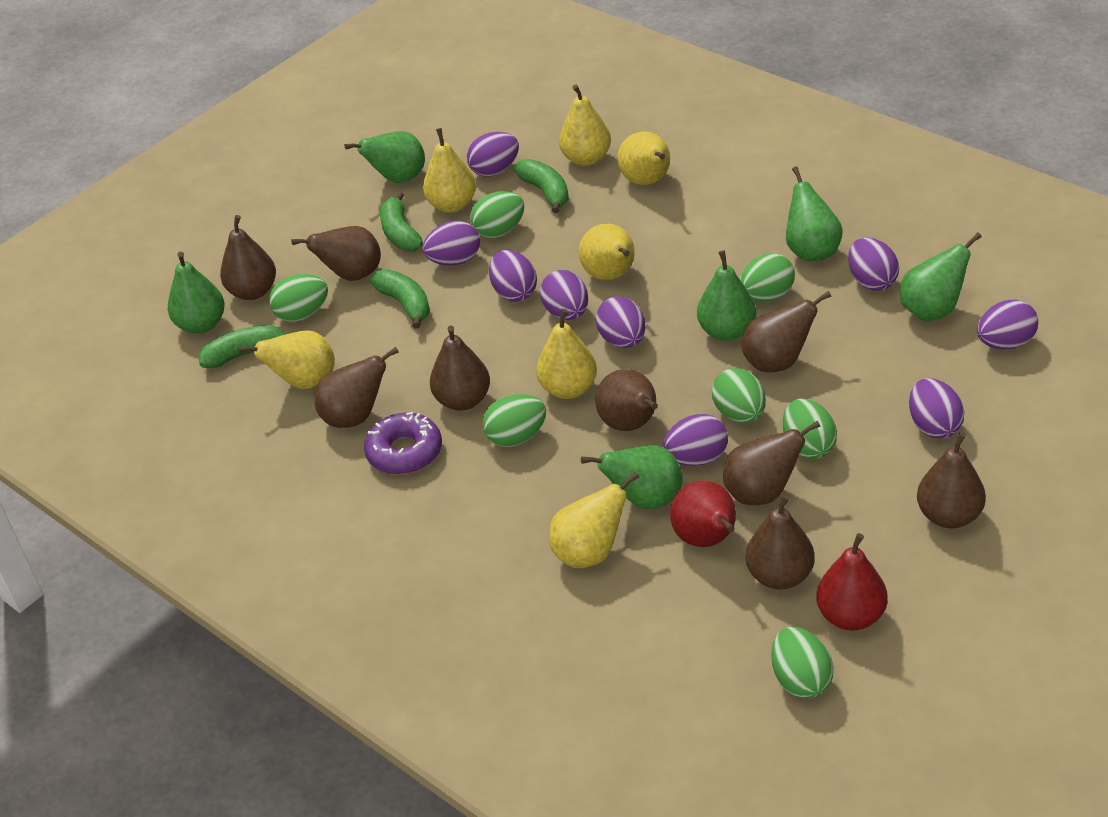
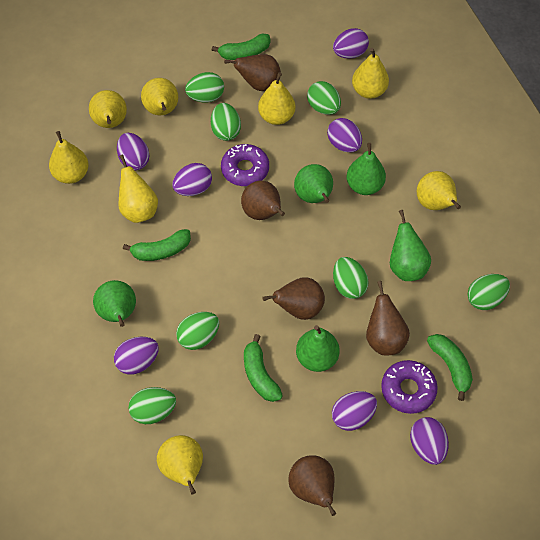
brown pear: [220,215,276,300] [291,226,381,281] [315,347,399,428] [430,326,490,411] [595,369,658,431] [723,420,821,505] [742,291,831,373] [746,494,815,589] [917,432,986,528] = 9 -> [224,54,281,91] [241,180,285,220] [262,277,325,320] [289,455,336,516] [366,281,410,355] = 5
green pear: [168,252,225,334] [344,131,425,183] [581,445,683,510] [697,250,756,341] [786,166,843,262] [900,232,982,321] = 6 -> [93,280,136,327] [294,164,333,203] [296,325,340,372] [346,143,386,195] [390,210,431,281] = 5
purple donut: [364,412,442,475] = 1 -> [221,144,269,186] [381,360,438,414] = 2
purple egg: [423,221,480,266] [467,132,519,177] [489,250,537,302] [540,270,588,320] [596,297,645,348] [663,414,728,466] [848,237,899,291] [909,378,964,439] [977,299,1038,350] = 9 -> [114,337,159,375] [117,133,149,170] [172,163,212,196] [327,118,362,152] [332,391,377,431] [333,28,369,59] [410,417,449,465] = 7
red pear: [670,480,736,547] [816,533,888,630] = 2 -> none = 0
yellow pear: [237,330,335,389] [423,128,476,213] [536,309,597,399] [549,472,639,568] [559,85,611,166] [579,224,635,280] [618,131,670,185] = 7 -> [49,131,89,184] [89,90,127,128] [118,155,158,223] [141,78,178,115] [157,435,203,495] [258,72,295,125] [352,48,389,99] [417,171,461,210] = 8

